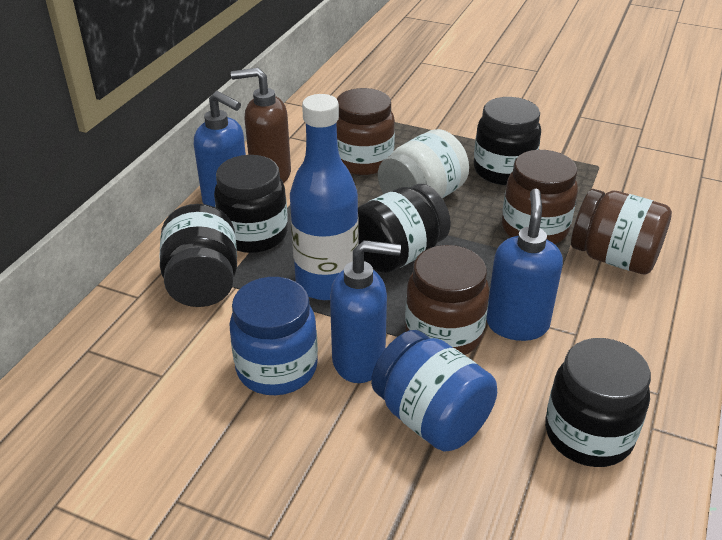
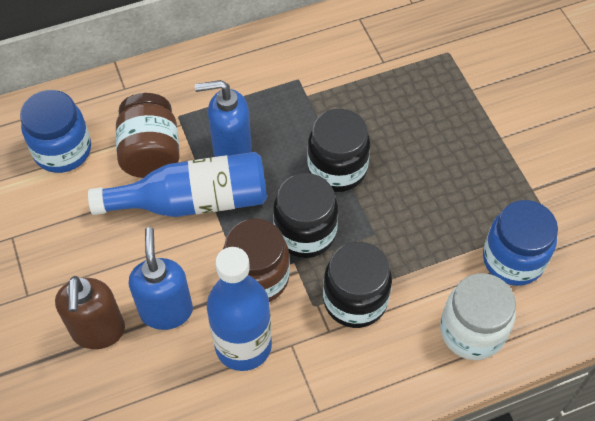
black jar: [159,204,237,307] [214,155,288,253] [358,184,451,273] [474,97,541,185] [545,338,651,467] = 5 -> [273,173,338,258] [307,109,370,192] [323,242,392,328] = 3
blue bottle: [290,94,358,300] = 1 -> [88,152,267,217] [207,247,272,371] = 2
blue soap dispenser: [194,91,246,207] [330,240,401,383] [486,189,563,341] = 3 -> [129,227,193,330] [195,80,252,157] = 2
brown jar: [336,88,395,175] [405,245,489,355] [502,150,578,244] [571,189,672,274] = 4 -> [116,93,180,178] [223,218,290,302] = 2

